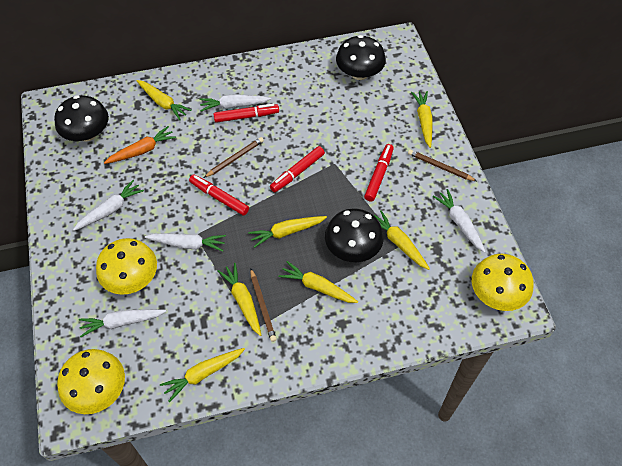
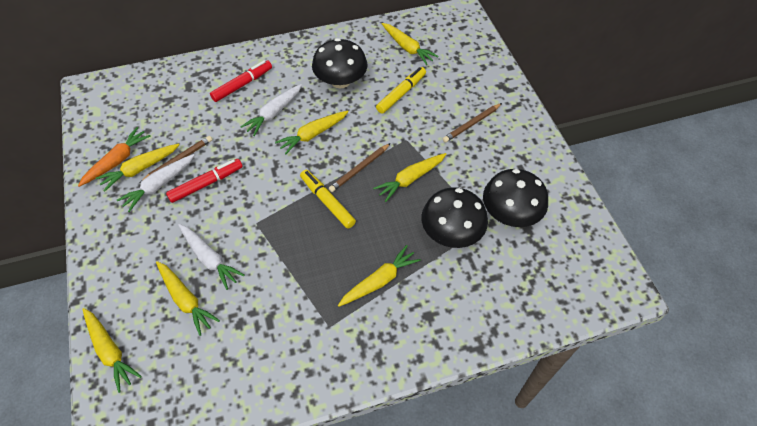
red marker: [189,174,249,215] [213,104,279,123] [270,146,325,192] [364,144,394,202] = 4 -> [166,159,243,203] [210,60,272,102] = 2
white carrot: [73,180,144,231] [79,309,167,337] [145,233,226,252] [199,94,271,112] [432,189,486,253] = 5 -> [117,154,195,212] [178,224,245,290] [240,84,302,136] = 3
yellow marker: none = 0 -> [300,170,356,229] [376,67,426,114] = 2
yellow mushroom: [57,349,125,414] [96,238,157,295] [472,254,533,311] = 3 -> none = 0

